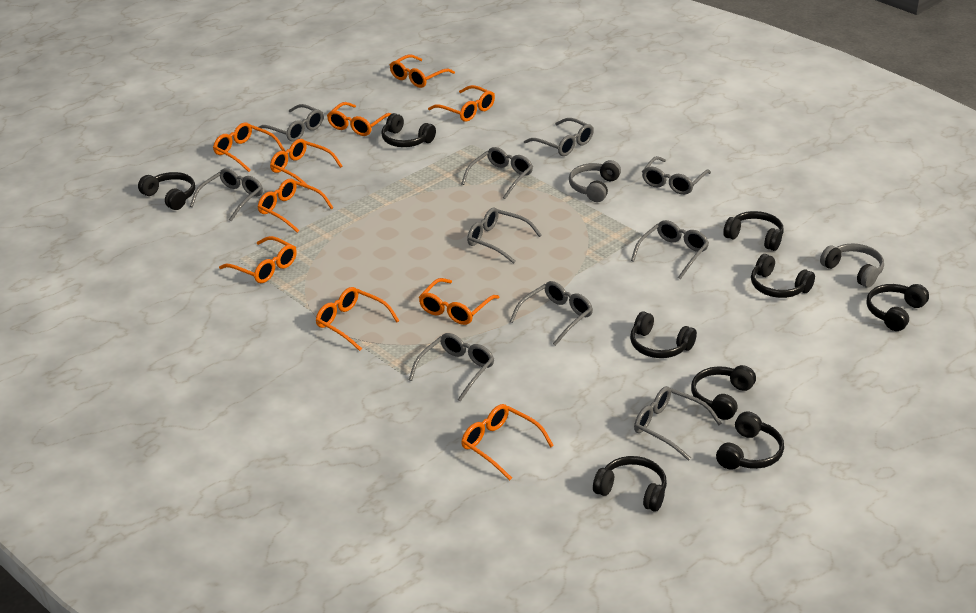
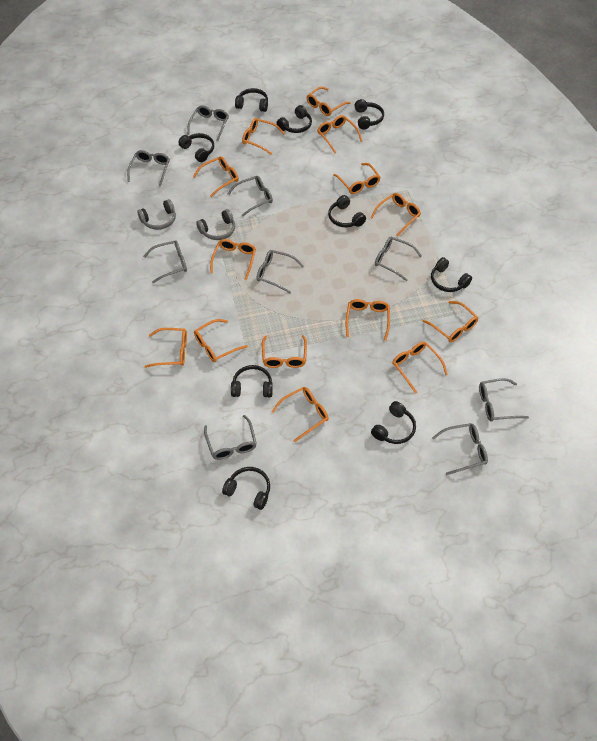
grey glasses: [190,168,263,221] [256,104,323,142] [409,333,494,402] [461,147,533,199] [467,207,542,264] [510,281,593,346] [524,118,594,156] [631,220,709,279] [634,386,722,461] [642,156,711,195] = 10 -> [127,150,170,187] [143,240,187,283] [187,106,229,141] [204,415,257,460] [227,176,273,217] [256,250,304,293] [375,237,422,281] [432,423,488,475] [479,378,529,421] = 9
orange glasses: [213,123,285,172] [219,236,297,283] [258,179,333,233] [270,139,342,189] [316,287,399,351] [327,102,392,136] [390,55,455,88] [419,278,499,325] [428,85,495,122] [461,404,554,481] = 10 -> [144,328,187,368] [193,156,239,197] [194,319,248,362] [210,239,256,280] [242,118,285,155] [262,335,307,368] [272,387,329,442] [307,87,351,116] [317,115,362,154] [333,163,380,194] [346,299,390,341] [371,193,421,236] [392,342,448,394] [423,301,478,342] = 14

